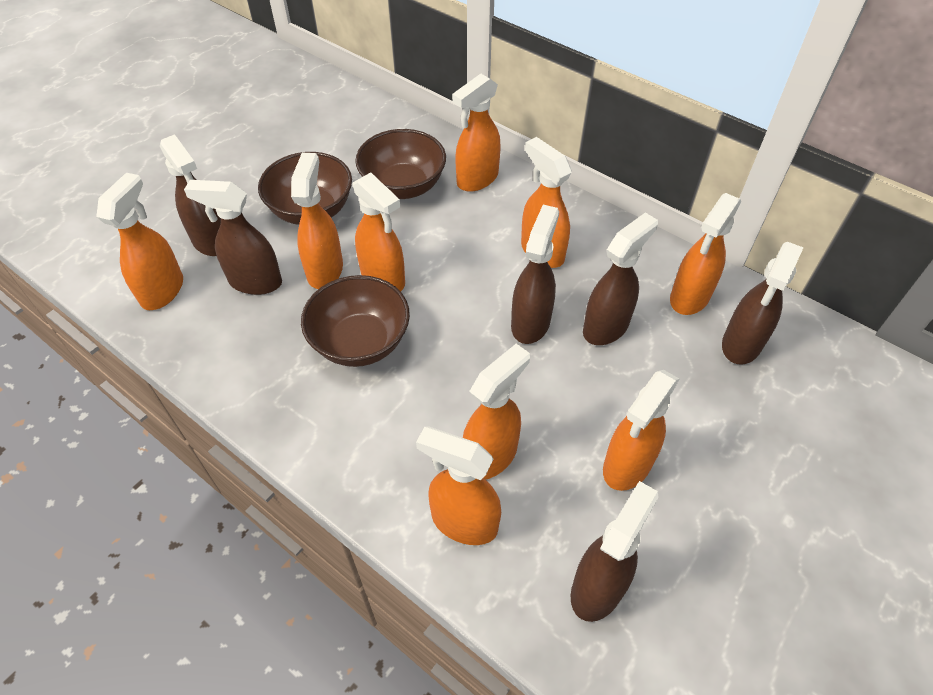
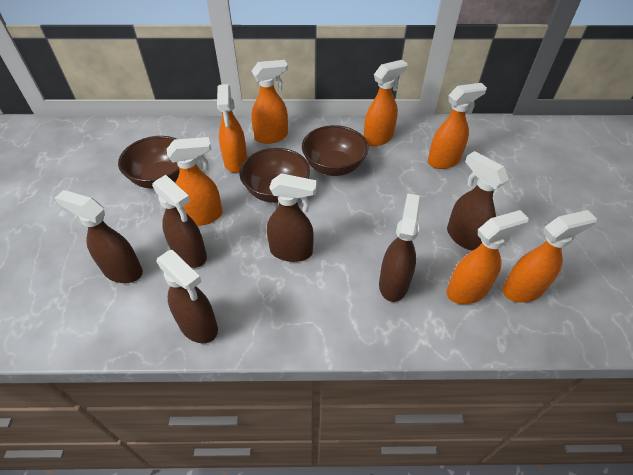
orange spray bottle: [96,173,183,310] [291,153,343,289] [353,172,405,292] [416,427,501,545] [452,74,501,192] [463,344,530,480] [521,137,572,268] [603,370,679,491] [670,193,741,315] = 9 -> [167,137,222,226] [217,84,247,173] [251,60,288,144] [364,60,408,146] [428,83,487,169] [446,210,529,304] [502,210,597,303] = 7

